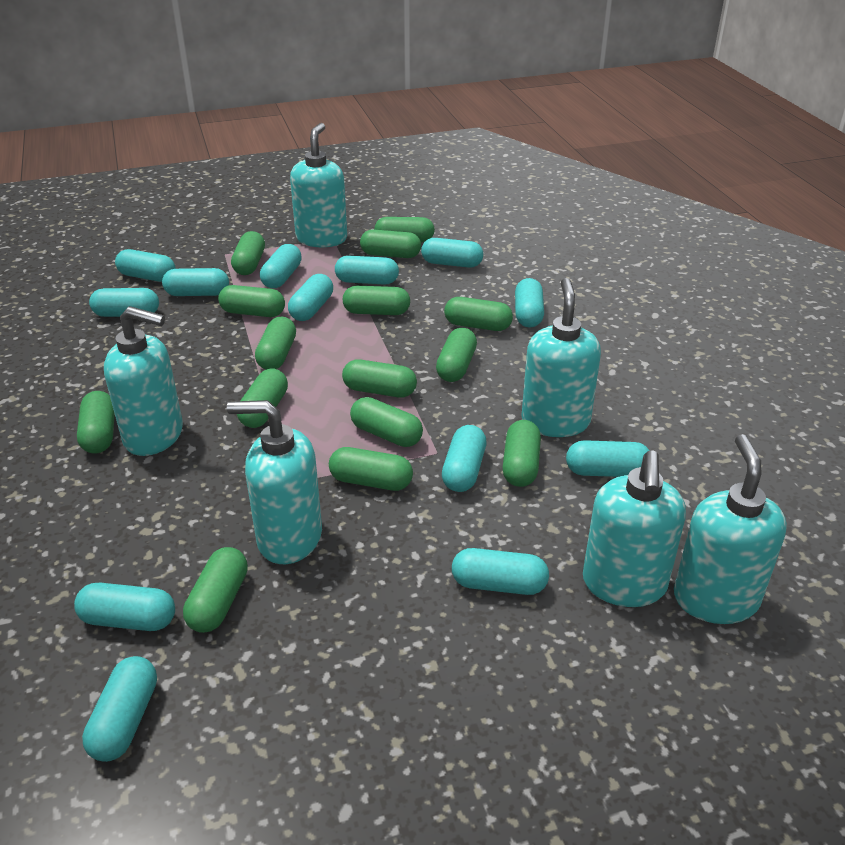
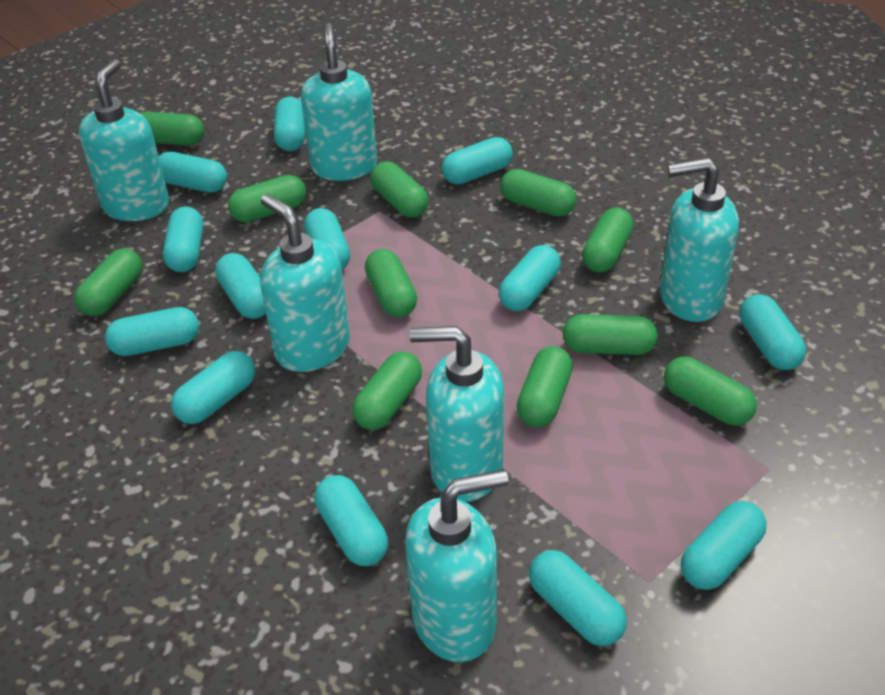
green capsule: [77,391,115,453] [183,547,248,633] [218,285,285,317] [231,231,265,275] [237,369,288,428] [255,317,296,370] [329,447,413,491] [342,359,417,398] [343,286,410,315] [350,397,423,447] [360,230,421,258] [374,217,435,242] [436,328,477,382] [444,297,513,331] [503,420,541,487] = 15 -> [74,248,143,316] [140,112,204,146] [228,175,306,223] [352,352,422,430] [365,249,417,318] [370,161,428,217] [500,169,576,217] [516,346,573,427] [563,314,658,355] [582,208,634,273] [664,357,757,426] = 11

